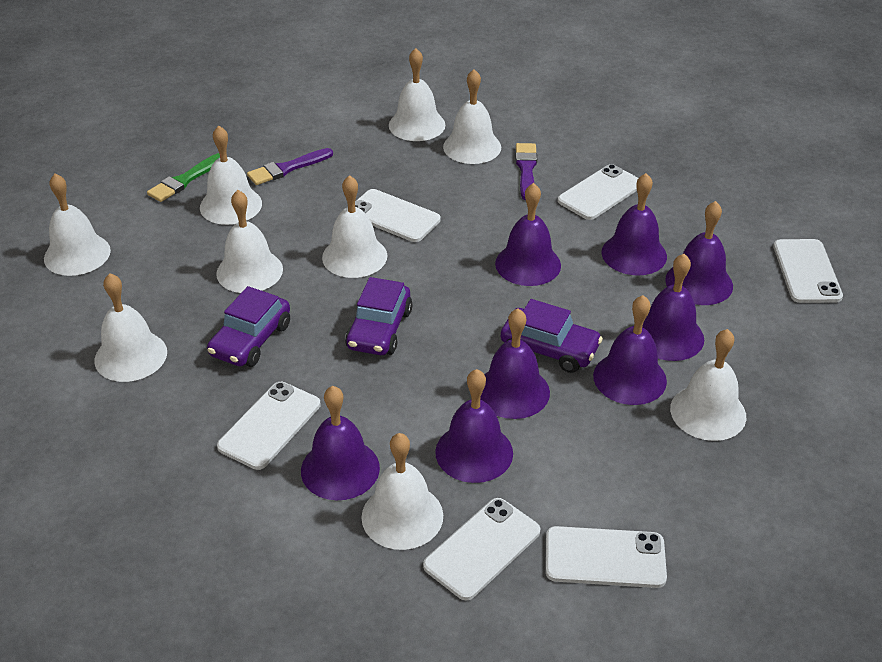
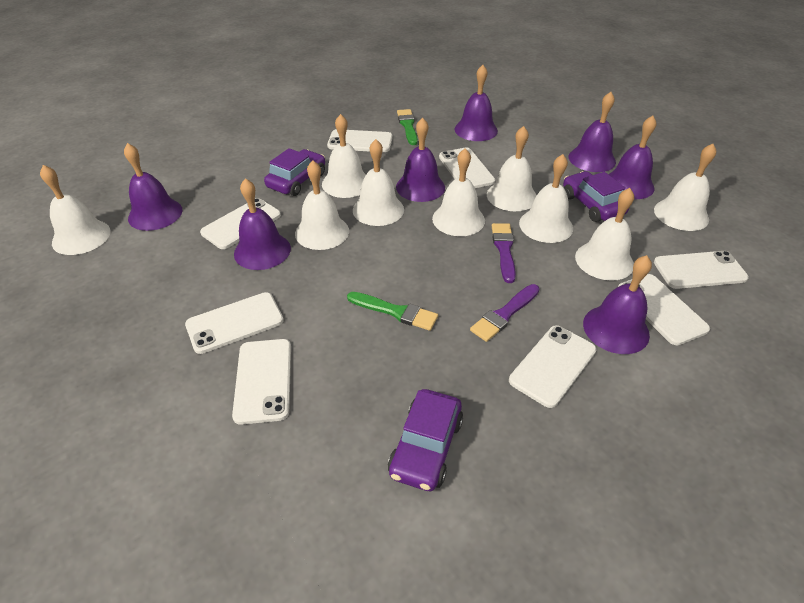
green brush: [147,153,220,202] = 1 -> [347,292,438,331] [397,109,418,145] = 2
purple bell: [301,386,380,500] [435,369,513,483] [480,308,550,419] [495,183,561,286] [593,295,667,405] [602,173,667,276] [642,254,704,361] [665,201,733,305] = 8 -> [124,143,182,231] [234,178,291,270] [396,118,445,202] [455,65,498,141] [569,92,616,172] [583,255,652,354] [608,116,656,199] = 7
white phone: [217,382,320,470] [355,189,440,242] [423,498,540,601] [546,526,667,588] [558,164,638,220] [773,239,843,303] = 6 -> [185,292,284,354] [200,198,281,249] [232,339,291,425] [327,129,393,152] [439,147,495,188] [509,325,597,408] [618,274,710,345] [654,251,749,289] = 8

